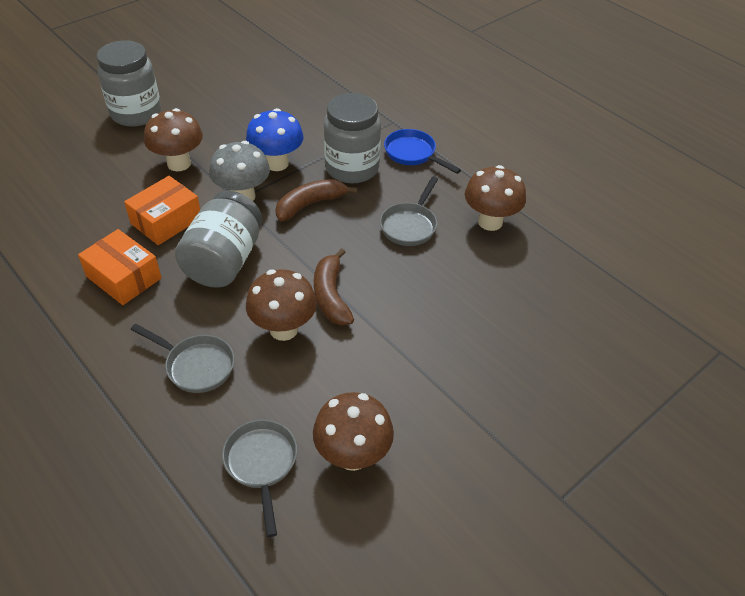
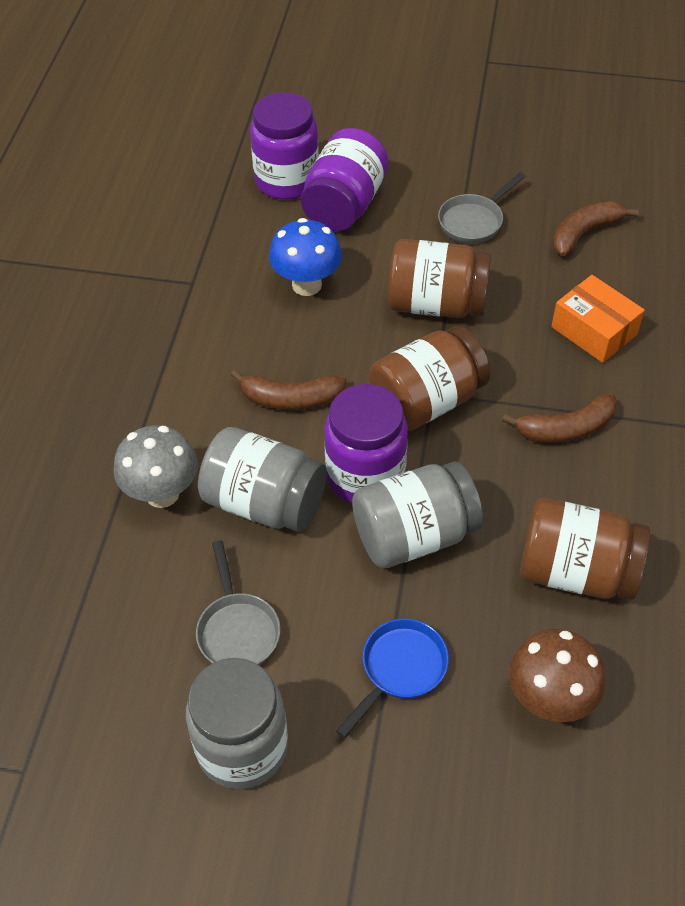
brown banana: [275,179,358,221] [314,248,354,325] = 2 -> [230,370,346,410] [502,393,617,443] [552,201,639,256] = 3
brown jar: none = 0 -> [369,326,490,431] [388,239,491,318] [520,498,650,600] = 3
brown mushroom: [144,108,203,172] [246,269,317,341] [313,392,394,471] [465,165,526,231] = 4 -> [509,629,605,722] = 1
grey pan: [131,324,234,393] [222,420,297,537] [380,176,438,246] = 3 -> [196,540,281,665] [438,173,526,244] = 2
orange box: [78,229,162,305] [124,176,200,245] = 2 -> [551,275,645,363] = 1
purple jar: none = 0 -> [250,92,319,200] [301,128,389,231] [324,384,408,503] = 3

